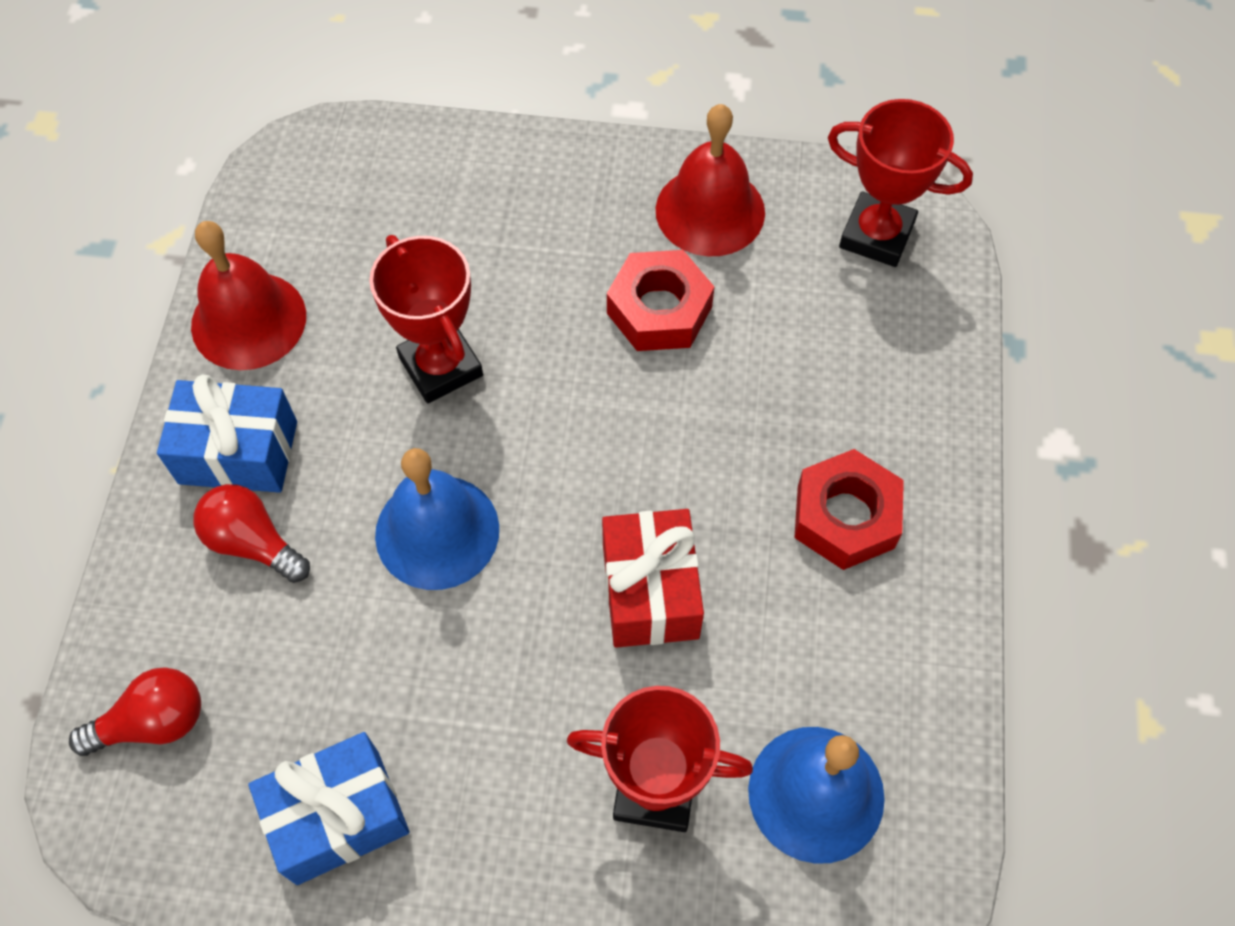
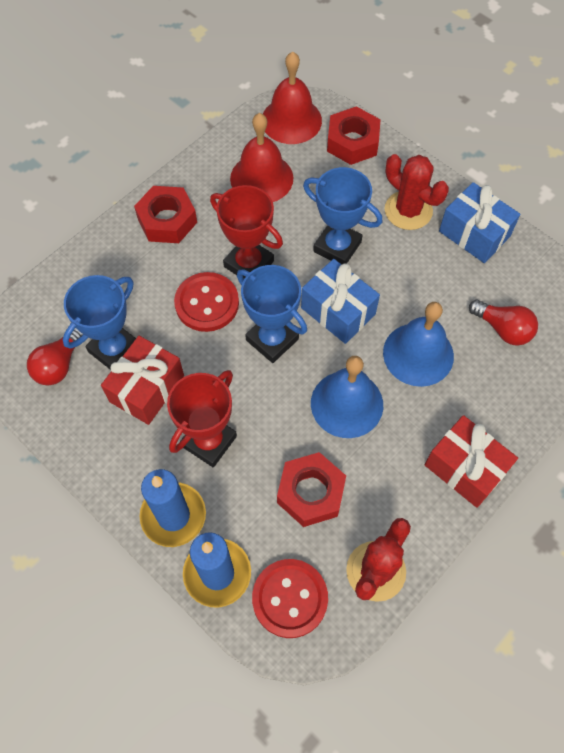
blue candle: none = 0 -> [140,469,206,547] [183,532,251,607] = 2
blue trophy: none = 0 -> [63,275,136,370] [237,265,307,363] [303,167,382,264] = 3
red button: none = 0 -> [174,272,239,332] [252,559,328,638] = 2
red cactus: none = 0 -> [346,518,411,602] [385,154,449,230] = 2
red gift: [602,509,704,648] = 1 -> [101,336,184,425] [425,415,518,508] = 2
red nut: [607,250,714,351] [794,449,904,570] = 2 -> [134,186,197,243] [277,452,346,527] [327,106,381,165] = 3
red trophy: [369,235,483,403] [567,686,753,832] [828,99,973,267] = 3 -> [167,370,237,467] [210,185,283,279] = 2

